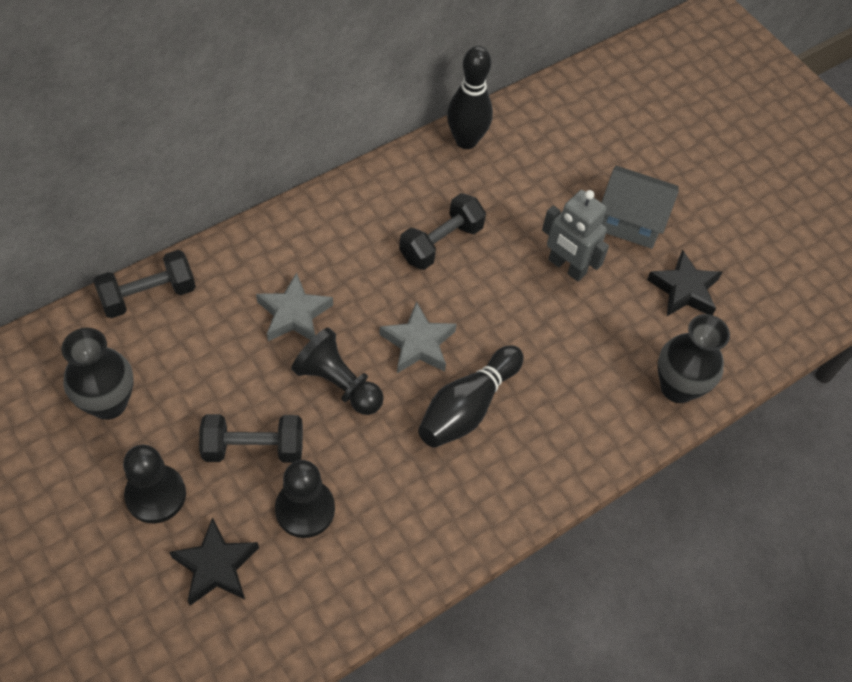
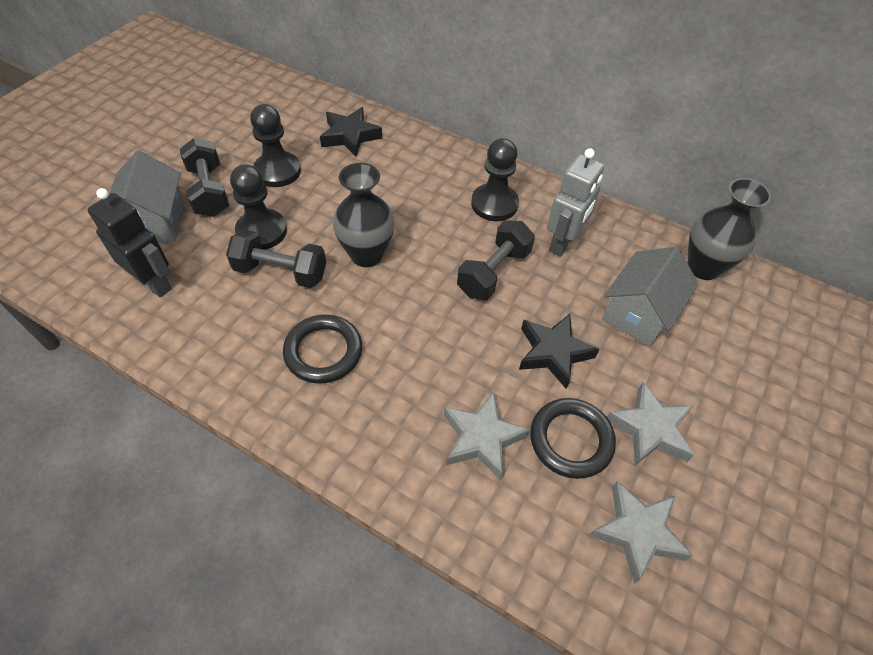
black bowling pin: [418,345,524,448] [447,46,493,149] = 2 -> none = 0
black ring: none = 0 -> [283,314,362,384] [530,398,616,479] = 2
black robot: none = 0 -> [88,188,172,297] = 1
grey house: [601,166,679,249] = 1 -> [110,150,185,243] [602,247,699,347] = 2
grey star: [256,272,333,341] [379,301,457,373] = 2 -> [444,392,530,480] [589,481,693,584] [607,382,694,466] = 3

